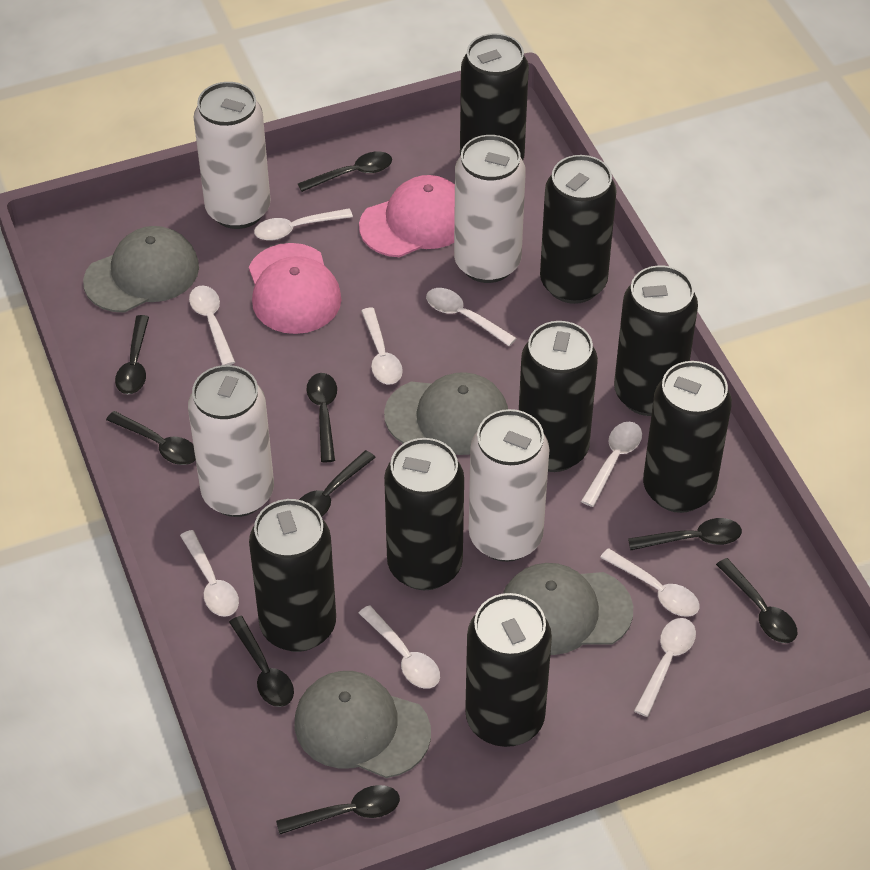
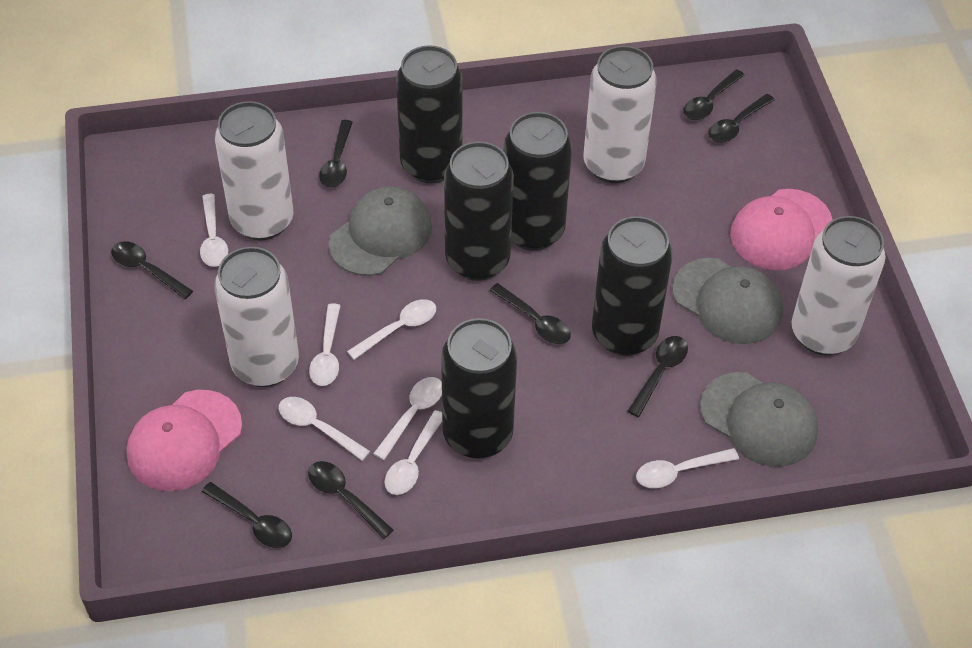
black can: [249,499,336,652] [384,438,464,590] [460,33,529,160] [465,593,552,747] [519,321,598,472] [540,155,617,304] [614,266,698,416] [643,361,732,513] = 8 -> [396,45,463,183] [441,318,517,459] [444,142,514,281] [504,112,572,251] [592,216,673,356] = 5
black spoon: [106,411,196,465] [115,315,149,394] [229,616,294,707] [276,785,400,835] [297,151,392,192] [299,450,376,517] [307,373,337,462] [628,518,742,550] [716,558,797,643] = 9 -> [111,242,193,299] [202,482,292,548] [308,461,394,539] [319,120,353,188] [489,283,571,344] [628,336,688,417] [683,69,745,120] [708,94,774,143] = 8
grey cap: [83,226,199,313] [294,671,431,778] [384,372,508,455] [503,563,633,655] = 4 -> [328,186,432,276] [672,258,783,344] [700,372,818,467] = 3
white spoon: [180,530,239,617] [189,286,235,365] [254,208,353,241] [359,605,440,689] [361,308,403,384] [426,288,516,346] [581,422,642,507] [600,548,700,617] [634,618,696,717] = 9 -> [200,194,228,267] [279,397,370,461] [309,303,341,386] [347,299,436,360] [373,377,442,460] [385,410,442,495] [636,448,739,488] = 7

